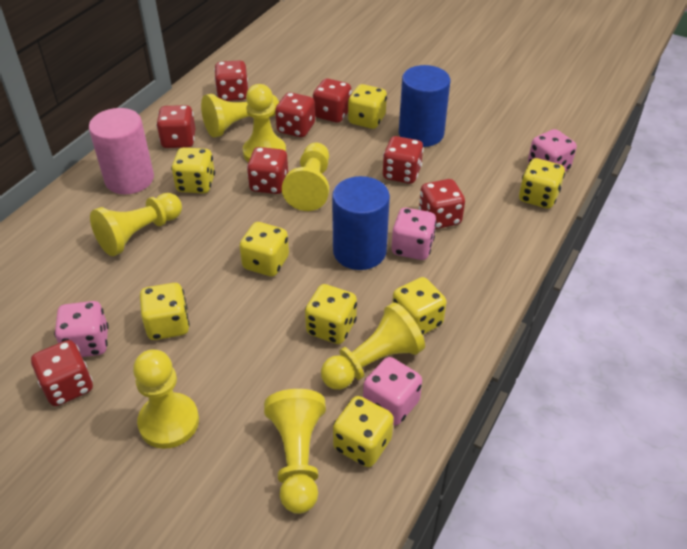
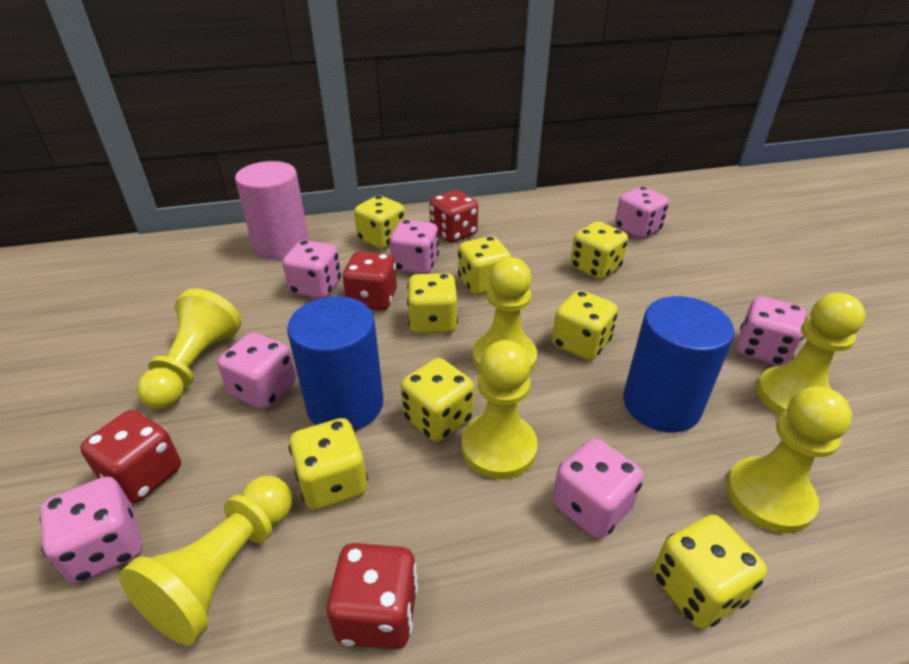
pink dice: [54,301,109,357] [363,357,422,425] [392,208,437,260] [528,129,577,171] = 4 -> [39,477,142,584] [217,332,296,409] [283,240,341,299] [390,220,439,274] [552,438,644,539] [615,187,669,239] [737,296,806,366] = 7
red dice: [31,340,93,406] [156,105,195,148] [214,60,248,101] [247,147,288,194] [275,92,315,137] [313,78,351,123] [383,136,424,184] [419,179,465,229] = 8 -> [80,410,181,503] [327,543,418,650] [342,251,397,310] [429,190,478,243] = 4
yellow pawn: [90,193,182,256] [133,349,199,449] [201,94,279,138] [243,84,286,162] [264,389,326,514] [282,143,329,211] [321,302,425,390] = 7 -> [119,476,292,646] [137,288,242,409] [462,340,538,479] [473,257,537,374] [726,386,852,534] [757,293,865,415] = 6

